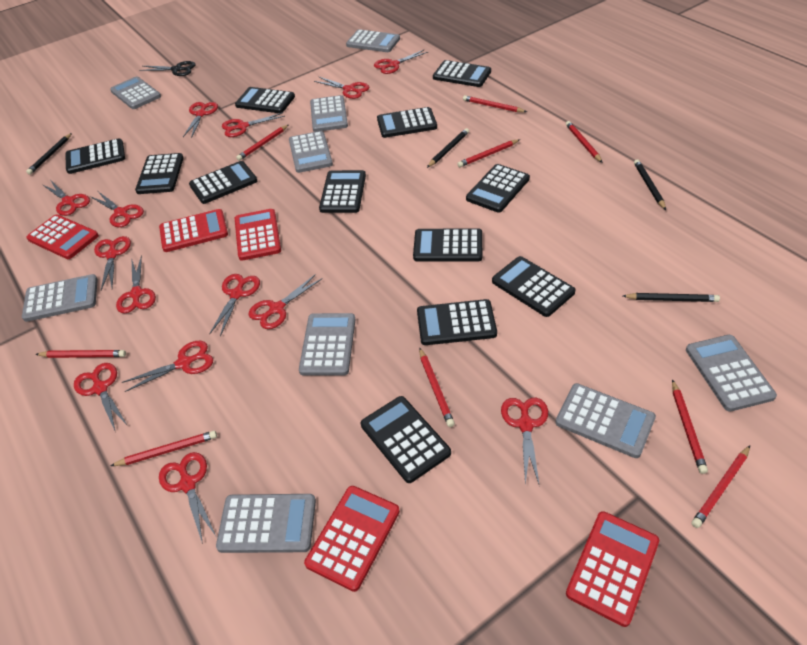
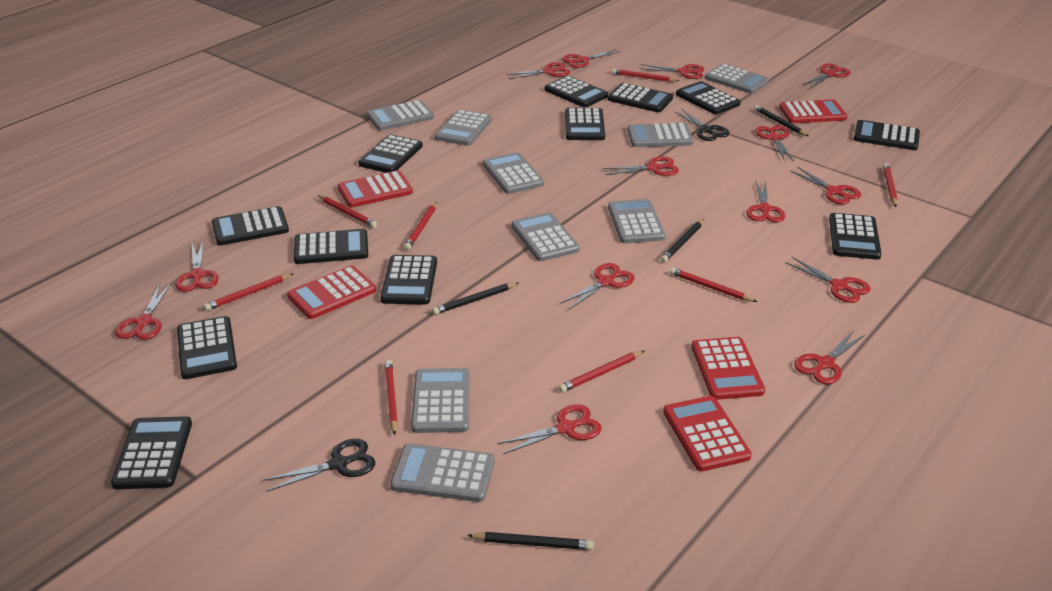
black scissors: [139,61,196,76] = 1 -> [263,439,376,492] [674,108,730,141] = 2
red pencil: [35,350,126,358] [110,431,217,466] [236,125,288,161] [419,347,455,427] [457,139,520,167] [463,95,527,112] [566,121,603,163] [672,379,708,474] [692,446,750,528] = 9 -> [204,273,294,311] [318,195,377,228] [384,360,398,435] [404,202,437,250] [559,351,644,393] [612,69,680,82] [670,267,757,302] [883,163,898,207] = 8

